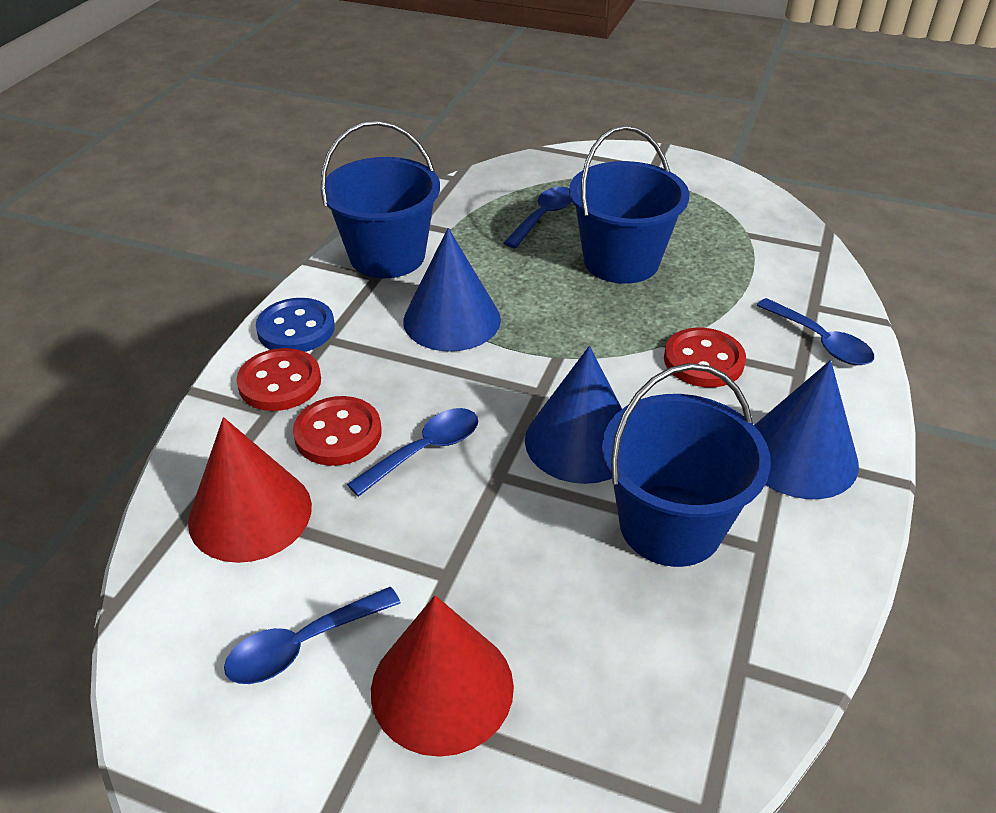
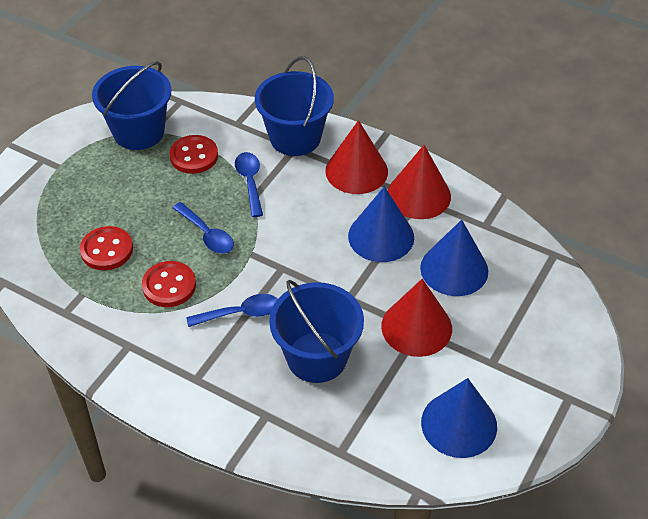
blue button: [256,298,335,352] = 1 -> none = 0
blue spoon: [224,587,401,684] [347,408,478,496] [504,187,572,248] [756,298,874,365] = 4 -> [173,202,234,254] [186,294,277,327] [235,152,263,217] = 3
red cone: [188,417,312,563] [371,595,514,757] = 2 -> [325,120,388,194] [381,279,452,357] [387,145,451,219] = 3

